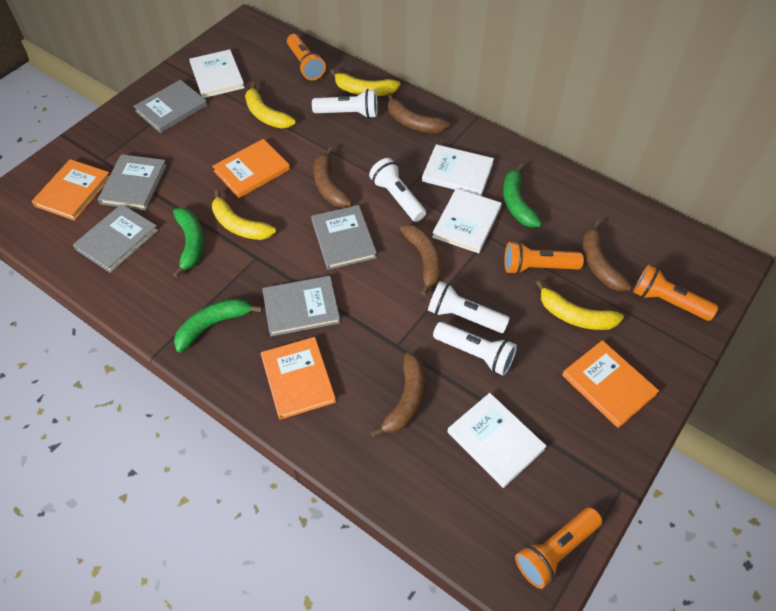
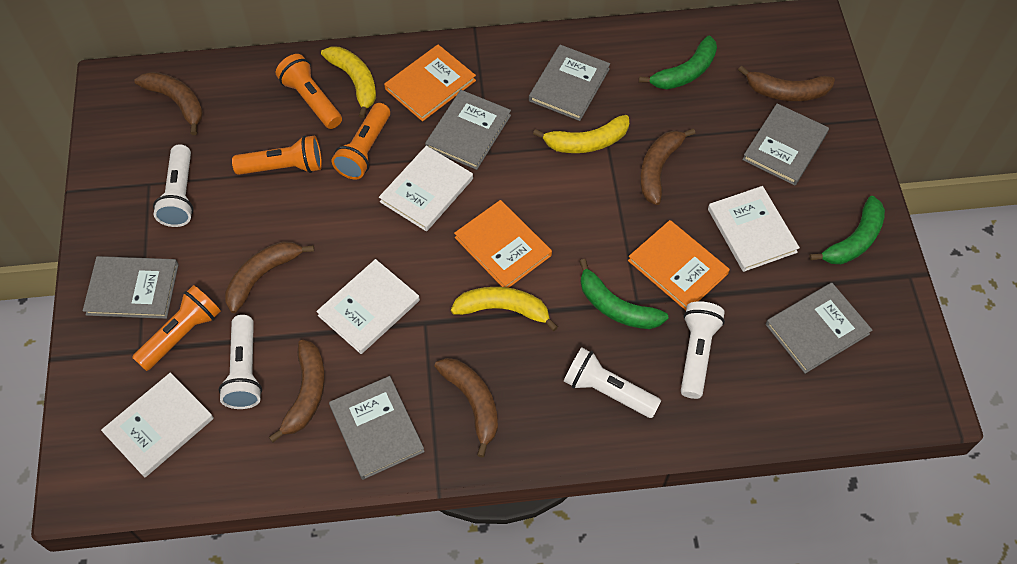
brown banana: [314,147,352,208] [371,353,425,437] [387,93,450,133] [400,224,442,296] [583,220,632,291] = 5 -> [134,72,203,135] [225,241,314,313] [269,340,325,442] [435,358,498,458] [640,128,696,205] [738,66,835,101] = 6
grey book: [73,204,159,273] [98,154,167,210] [133,80,207,133] [262,276,341,336] [311,205,377,270] = 5 -> [83,256,179,319] [329,376,425,480] [425,90,511,170] [529,45,610,121] [742,103,829,186] [766,283,873,374] = 6
orange book: [32,159,109,221] [212,139,290,198] [261,337,336,420] [562,340,659,428] = 4 -> [384,44,476,121] [454,200,552,288] [628,220,730,310] = 3
yellow banana: [212,190,276,240] [245,82,296,128] [330,69,400,96] [536,280,624,330] = 4 -> [321,46,376,118] [451,287,558,331] [533,115,629,153] = 3

